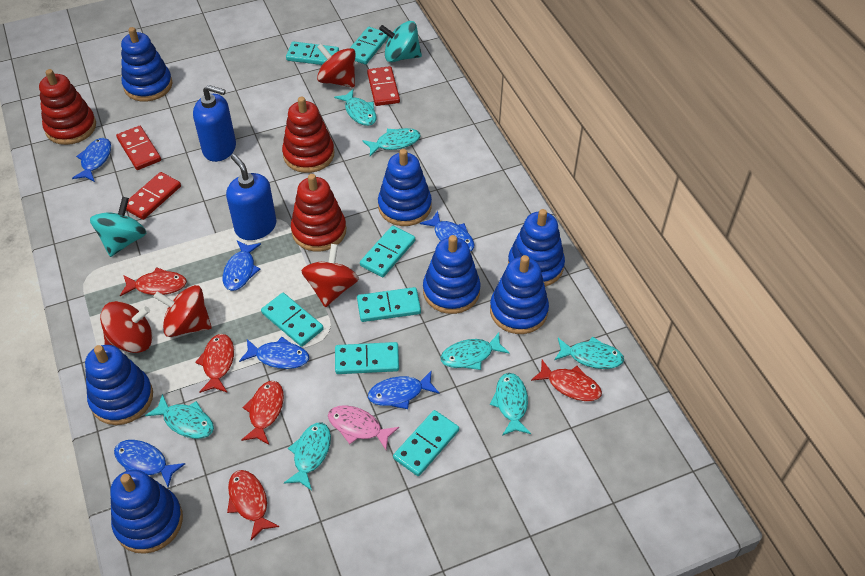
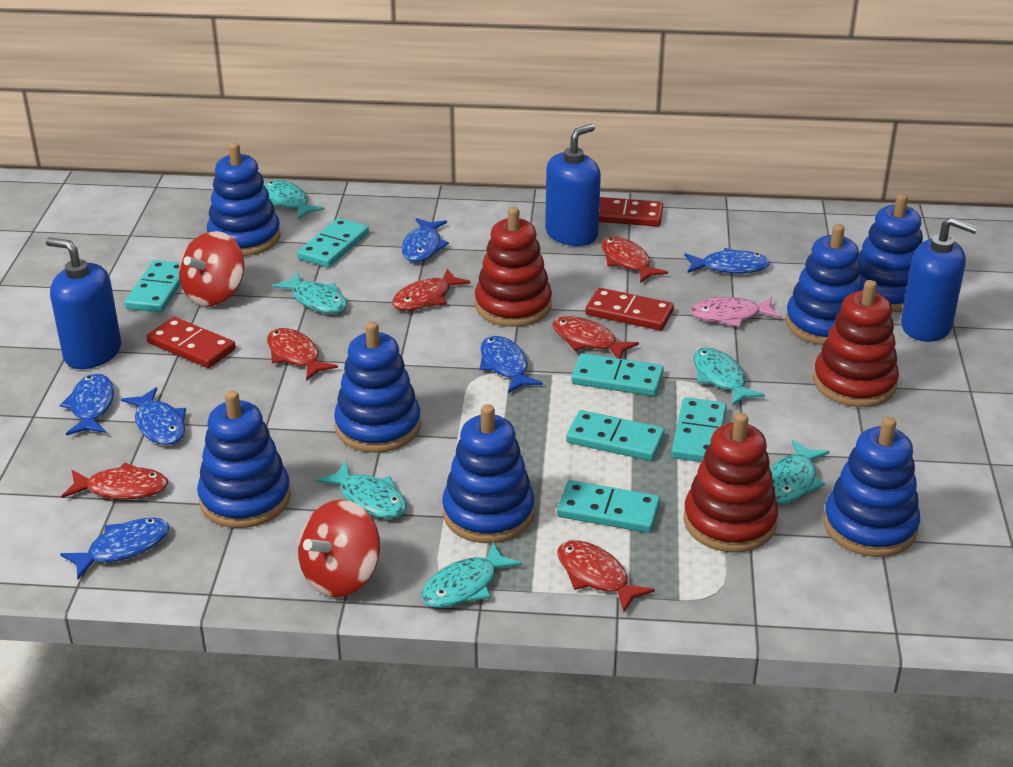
blue soap dispenser: [193,85,236,162] [226,154,277,240] = 2 -> [46,238,121,369] [545,124,601,246] [901,217,978,342] = 3
red fish: [120,267,187,296] [195,334,234,393] [227,470,279,540] [241,381,284,445] [531,360,602,401] = 5 -> [62,463,168,499] [267,328,338,381] [392,269,471,311] [552,316,639,359] [557,540,655,612] [601,236,668,283] = 6
red spinning top: [100,301,152,353] [154,285,212,337] [301,244,359,307] [317,44,355,88] = 4 -> [179,231,244,306] [298,500,380,597] = 2
turquoise domino: [261,293,324,347] [286,41,339,65] [335,342,399,374] [350,27,389,65] [357,287,421,322] [360,226,415,277] [393,410,459,476] = 7 -> [125,260,181,312] [297,218,369,267] [557,480,660,533] [566,410,665,461] [571,353,664,396] [671,397,727,462] = 6
turquoise fish: [145,394,214,439] [284,423,331,490] [334,89,377,126] [362,128,420,156] [441,333,509,370] [490,373,531,436] [554,336,624,369] = 7 -> [264,180,325,220] [272,272,347,313] [316,461,407,519] [422,542,522,608] [693,348,765,406] [770,440,830,504] = 6
turquoise spinning top: [90,197,146,257] [379,21,422,62] = 2 -> none = 0

